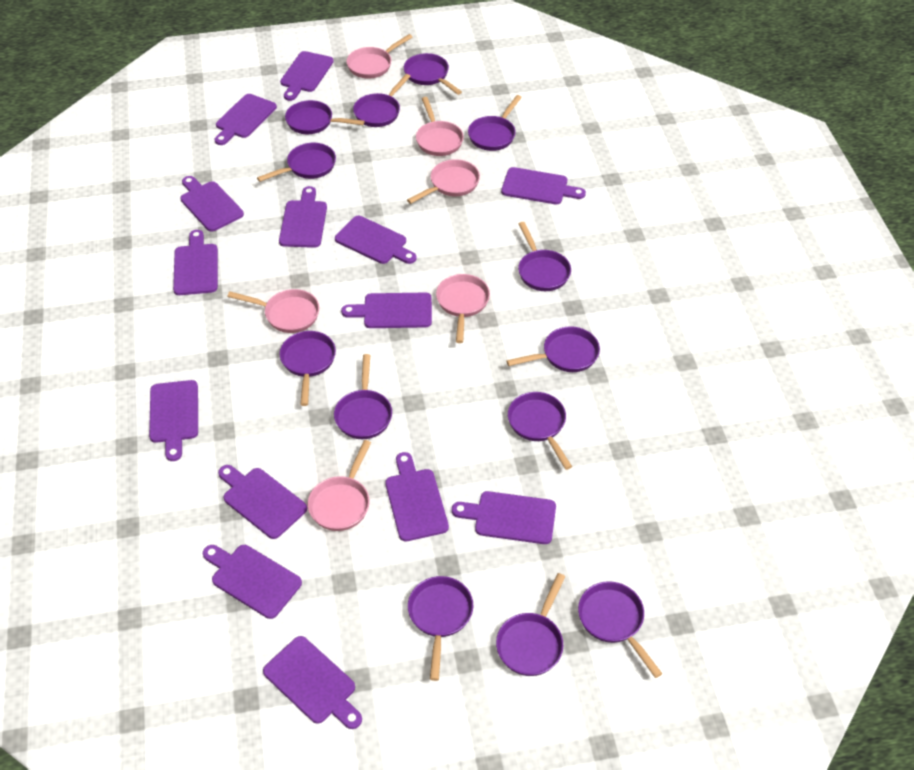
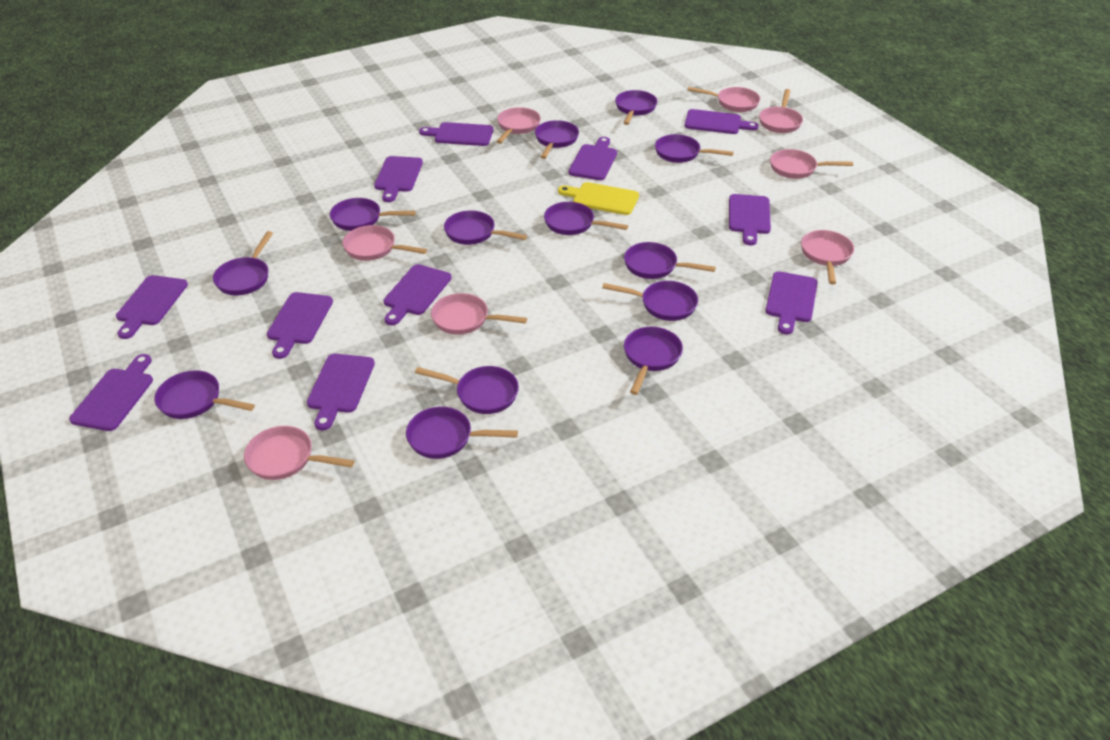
pink pan: [227,289,319,333] [308,440,371,531] [346,34,413,79] [407,159,480,204] [416,97,464,156] [436,274,490,343] = 6 -> [244,426,354,480] [342,225,427,261] [431,293,527,335] [496,107,541,144] [688,87,760,112] [759,89,803,133] [770,149,853,179] [801,230,854,285] = 8
purple cutting board: [149,380,198,461] [173,230,218,295] [180,176,244,232] [203,545,302,619] [215,94,277,145] [218,465,307,539] [263,636,362,729] [279,186,327,248] [280,51,334,101] [335,216,417,264] [341,293,432,328] [385,452,449,541] [452,491,556,544] [501,167,586,205] = 14 -> [69,354,153,431] [116,275,188,339] [267,292,333,359] [307,354,375,430] [374,156,423,202] [384,264,452,325] [419,122,494,146] [568,137,617,180] [684,109,759,134] [729,194,771,245] [765,271,818,334] = 11
yellow cutting board: none = 0 -> [558,182,639,215] = 1

